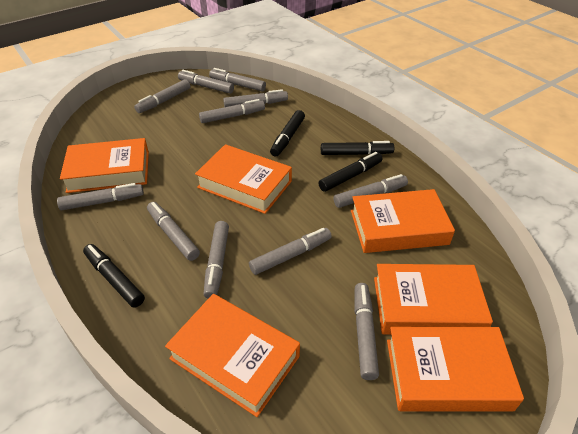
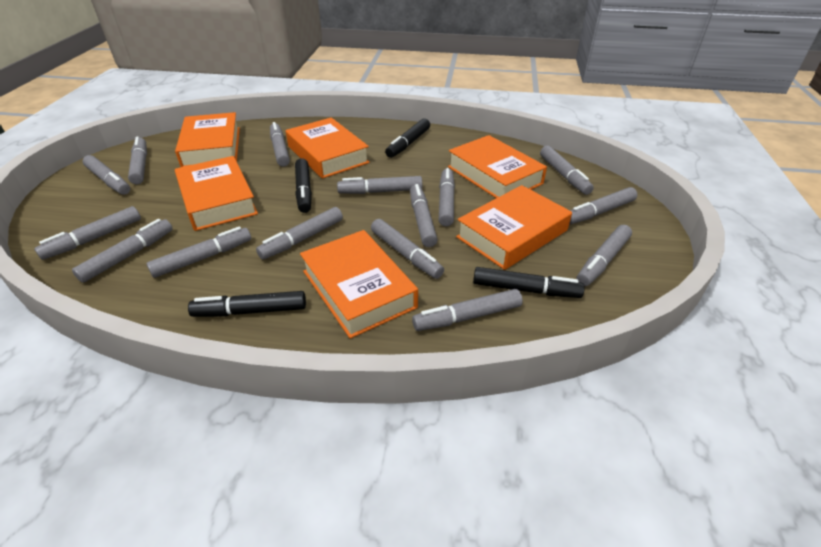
grey marker: [57,183,144,210] [134,79,190,113] [147,202,200,261] [178,70,234,94] [199,99,265,123] [204,221,229,298] [209,68,266,91] [223,89,288,107] [249,228,332,275] [334,174,408,208] [354,283,379,380] = 11 -> [34,206,141,260] [72,219,173,283] [82,155,130,195] [128,136,147,184] [146,226,251,278] [256,207,343,260] [270,122,290,167] [337,176,422,194] [371,219,444,279] [410,184,438,247] [412,289,523,331] [439,168,455,227] [540,146,594,195] [569,187,637,225] [577,225,632,286] = 15

